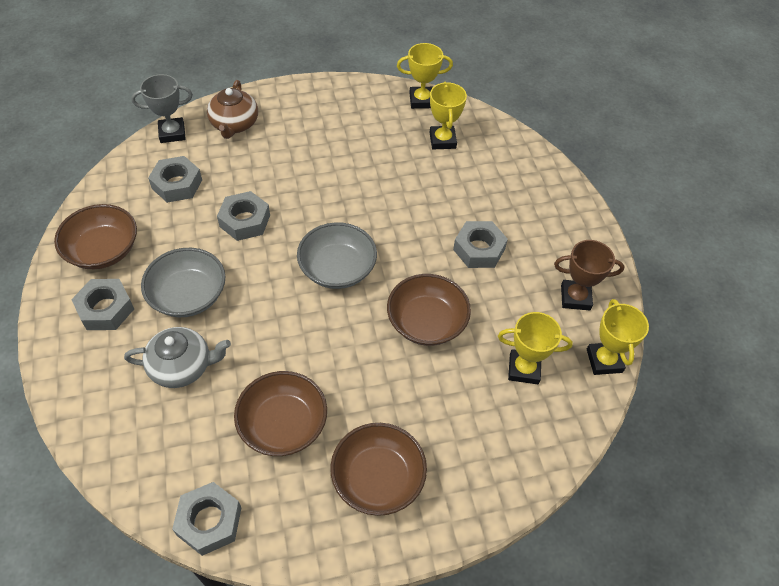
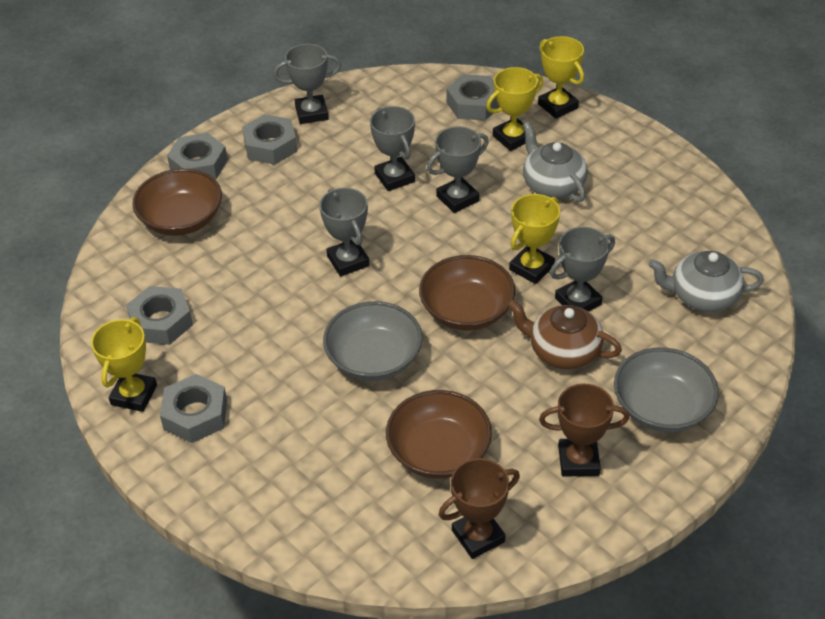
brown bowl: [54,204,137,269] [234,371,327,456] [330,423,427,516] [387,274,471,346] = 4 -> [133,169,222,236] [386,390,492,479] [419,255,515,331] = 3
brown trophy: [554,240,625,310] = 1 -> [439,458,520,559] [539,384,629,477] = 2
grey teapot: [124,327,231,388] = 1 -> [523,122,588,202] [648,251,764,312] = 2
grey trophy: [131,74,193,143] = 1 -> [273,44,341,124] [319,188,370,276] [370,106,415,191] [427,126,489,213] [550,227,615,312] = 5

